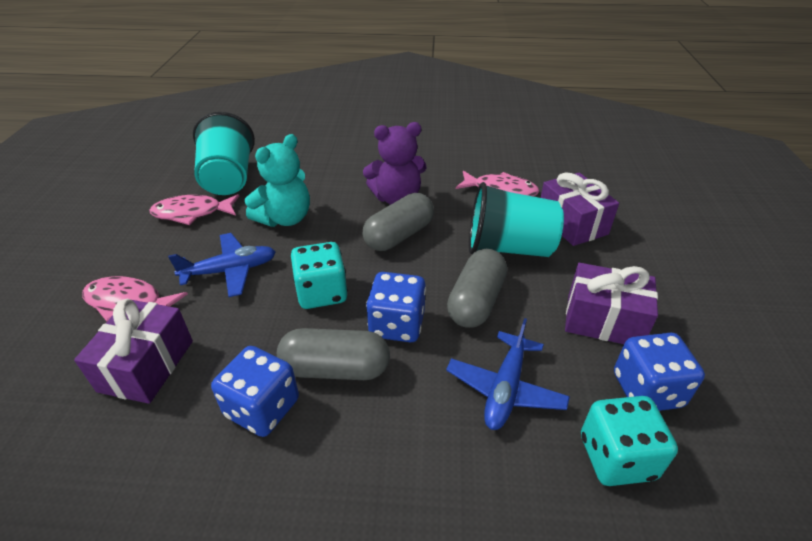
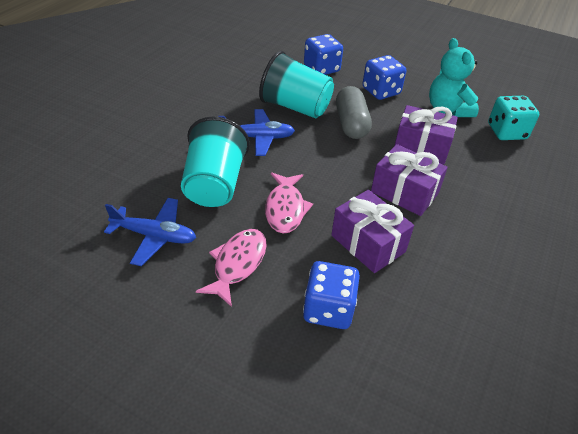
grey capsule: [277,328,390,380] [363,193,434,251] [447,249,507,328] = 3 -> [336,86,372,139] = 1
pink fish: [82,276,188,321] [150,194,239,225] [456,171,539,197] = 3 -> [196,229,267,307] [265,172,313,234] = 2
purple teddy bear: [363,122,427,205] = 1 -> none = 0
turquoise dice: [291,242,348,309] [581,396,678,486] = 2 -> [488,96,539,140] = 1

